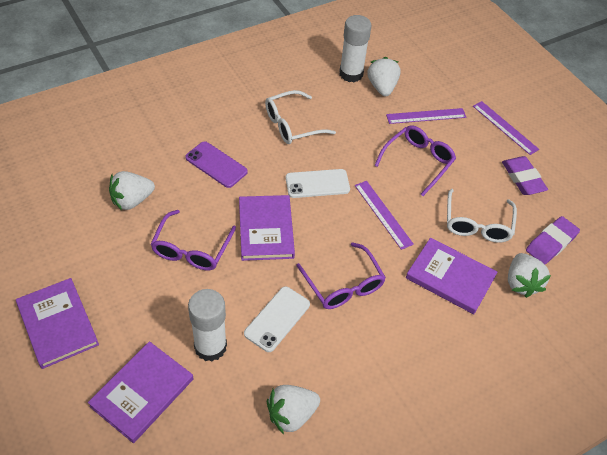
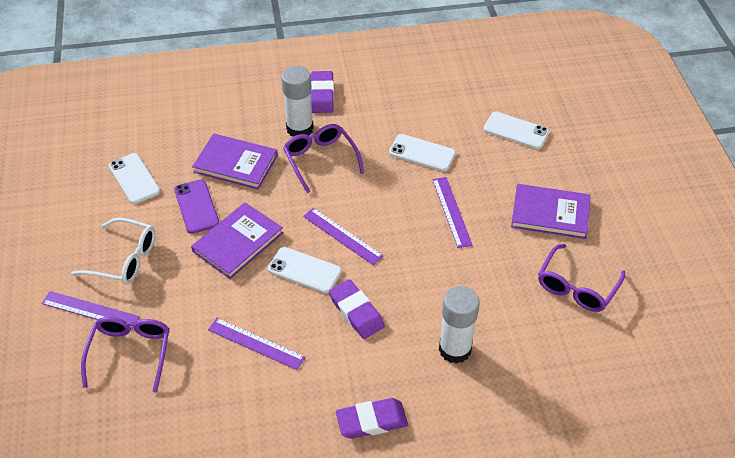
purple book: [16,278,99,369] [88,341,193,443] [239,195,295,261] [406,238,497,314] = 4 -> [191,202,283,279] [192,134,278,189] [511,184,591,239] = 3
purple eraser: [502,156,548,195] [526,216,580,264] = 2 -> [311,71,334,113] [329,279,385,339] [336,398,408,439] = 3
purple ruler: [355,181,414,250] [386,108,466,124] [473,101,539,155] = 3 -> [42,291,140,330] [208,318,306,370] [303,208,383,265] [432,177,472,248] = 4
white glasses: [265,90,336,144] [447,189,517,243] = 2 -> [71,218,155,284] = 1
white phone: [244,286,310,352] [286,169,350,198] = 2 -> [109,153,160,204] [268,247,342,293] [389,134,456,171] [484,112,549,149] = 4
white strawberry: [109,171,155,210] [267,385,320,434] [367,57,401,96] [508,253,551,298] = 4 -> none = 0

